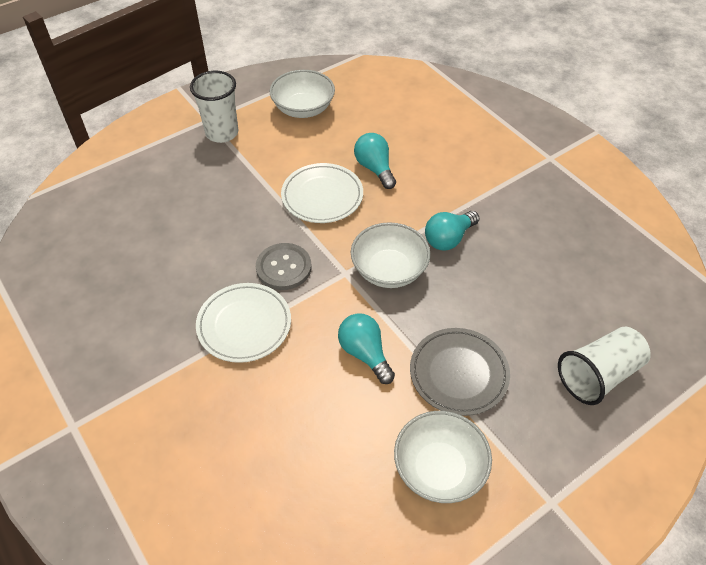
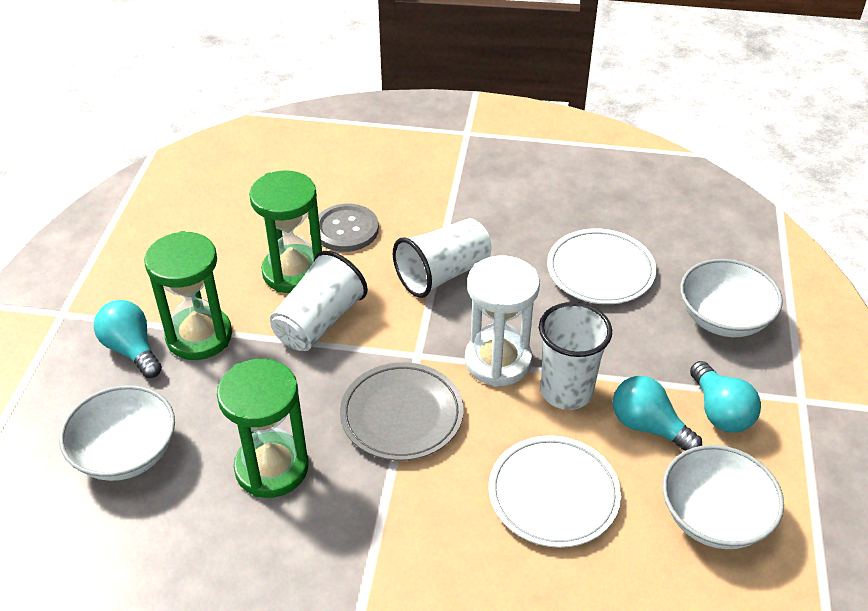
green hourglass: none = 0 -> [144,231,232,360] [217,359,309,498] [249,170,322,293] = 3
white cup: [190,71,238,143] [558,327,651,405] = 2 -> [270,251,368,351] [393,218,492,298] [539,302,612,410] = 3
white hourglass: none = 0 -> [465,256,540,387] = 1

